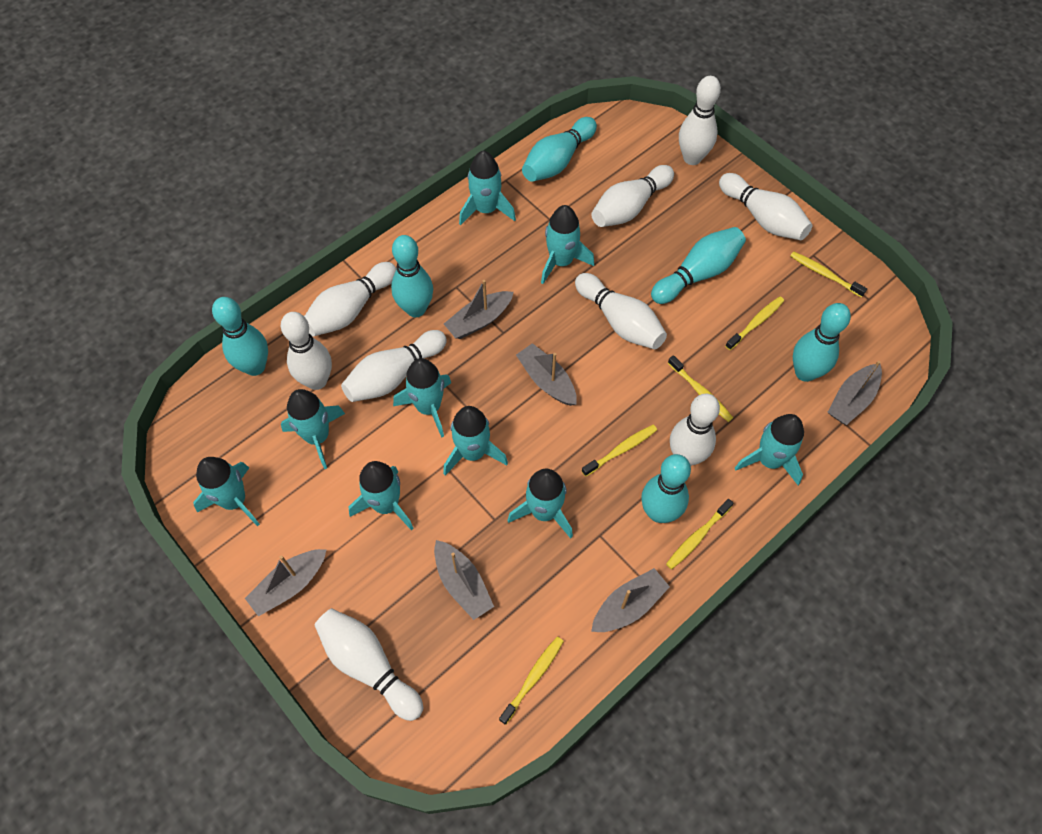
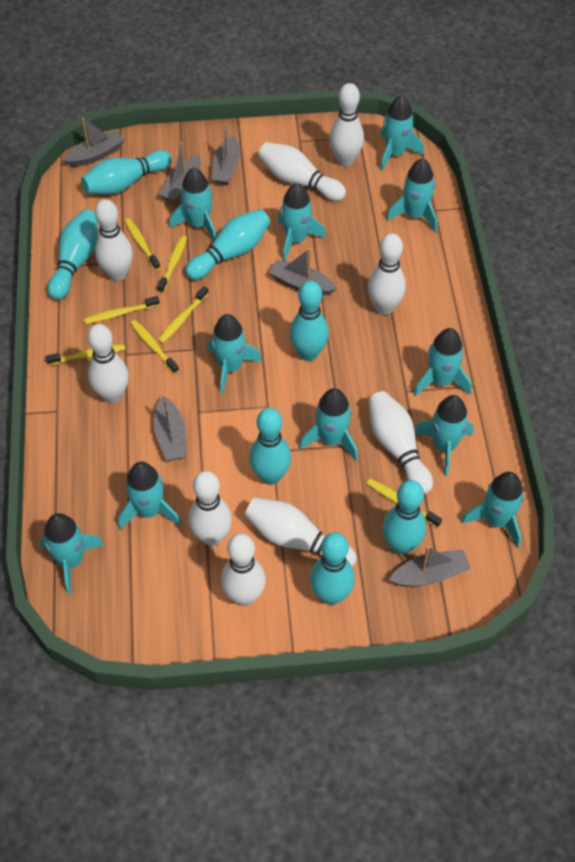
turquoise bowling pin: [212,297,268,376] [391,235,433,317] [522,117,597,182] [641,454,691,523] [651,227,746,304] [793,303,851,382] = 6 -> [47,209,98,300] [81,150,172,194] [185,209,270,280] [249,408,291,485] [290,281,329,361] [310,532,355,605] [383,480,426,555] = 7
turquoise rocket: [193,457,260,527] [281,389,345,469] [349,461,414,531] [393,358,451,438] [443,406,508,476] [459,151,516,225] [507,469,573,539] [541,205,594,284] [735,414,804,485] = 9 -> [40,513,104,594] [118,462,181,529] [169,168,216,241] [207,314,262,394] [278,183,326,261] [299,388,358,460] [380,95,424,171] [386,158,437,233] [414,328,472,396] [415,395,474,476] [461,472,524,548] = 11
yellow toothbrush: [499,637,564,725] [582,425,657,477] [666,499,733,569] [668,355,733,422] [725,296,784,350] [790,251,867,297] = 6 -> [45,344,125,365] [84,296,160,324] [124,218,160,270] [130,320,179,374] [157,236,187,293] [158,286,209,343] [366,479,442,527] = 7

